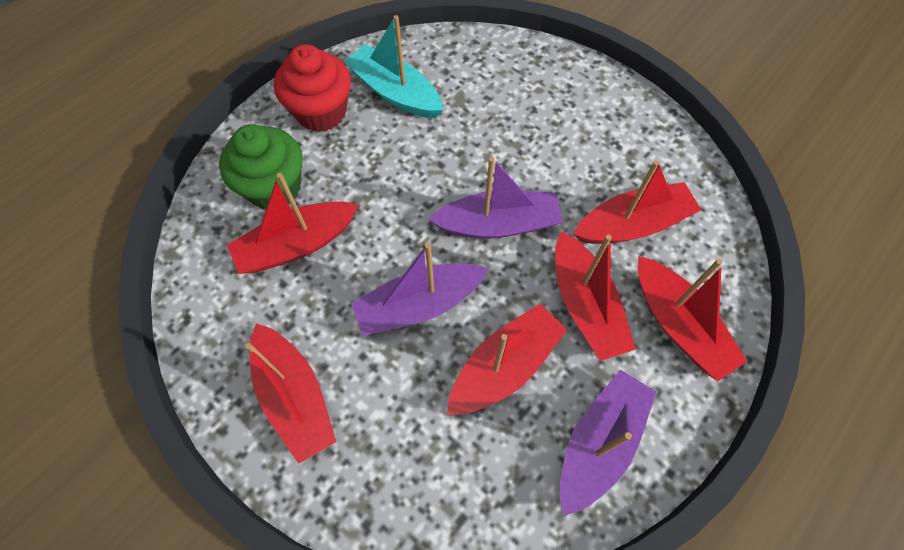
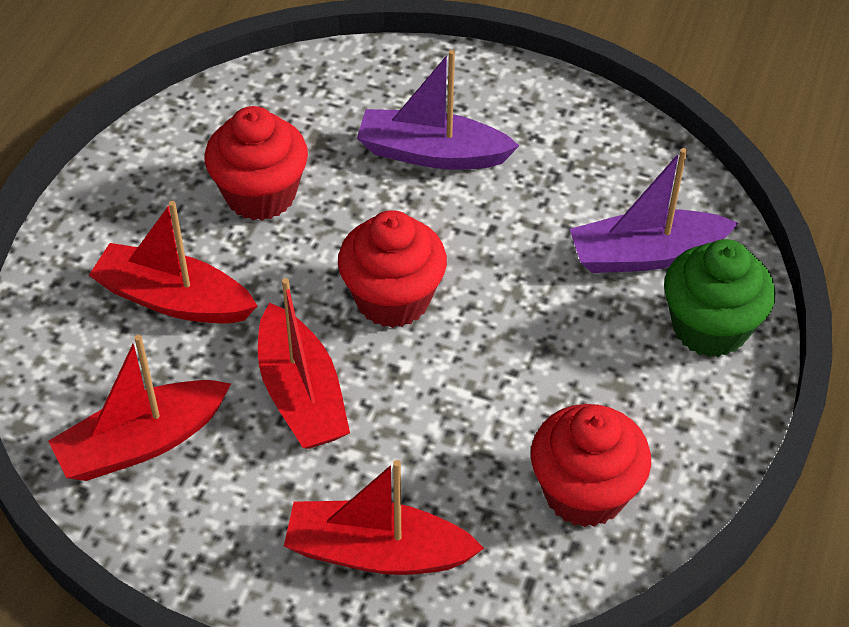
purple boat: [351,243,488,336] [428,157,563,239] [559,370,656,516] = 3 -> [357,50,519,170] [570,148,739,273] = 2
red boat: [227,173,359,274] [245,323,337,464] [447,304,568,415] [555,232,636,361] [573,160,701,244] [638,256,748,381] = 6 -> [48,335,231,481] [89,201,257,323] [258,278,350,449] [284,460,484,575] = 4
red cupcake: [274,44,351,132] = 1 -> [205,106,308,220] [338,210,447,328] [531,404,651,527] = 3
turquoise boat: [344,15,444,118] = 1 -> none = 0

